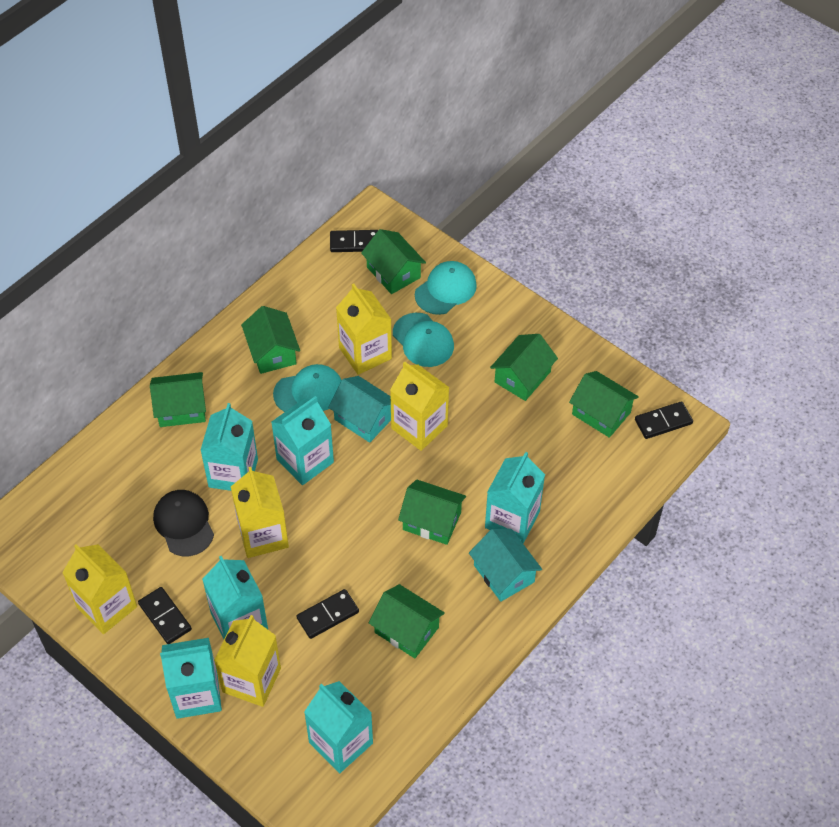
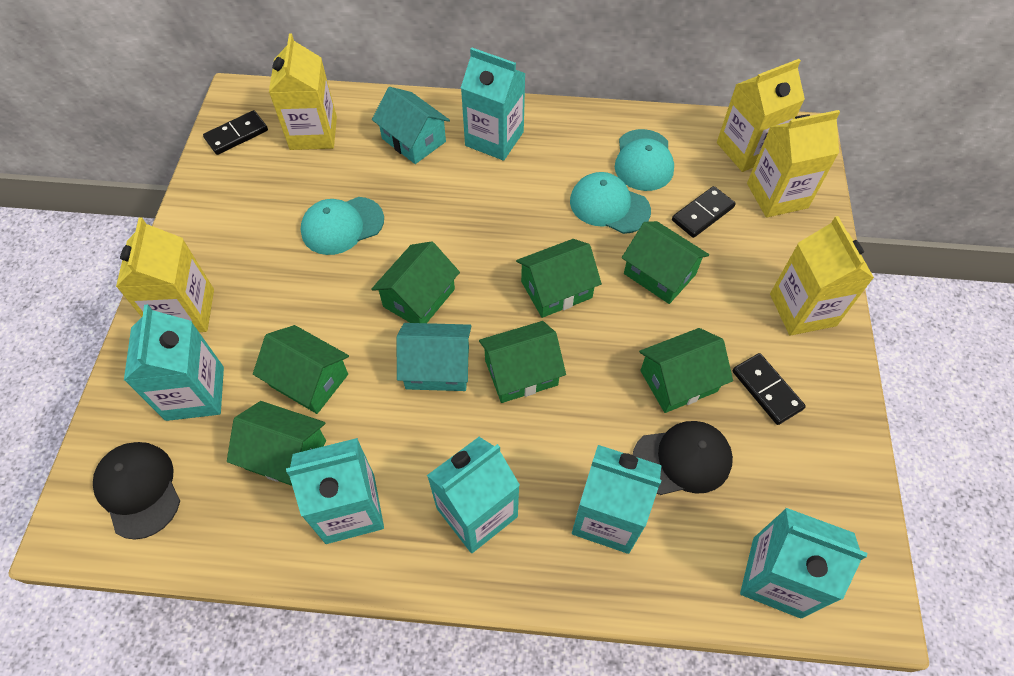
black cap: [153,490,214,556] = 1 -> [93,442,180,540] [633,421,733,495] = 2
black domino: [138,587,192,644] [297,589,359,639] [330,230,378,252] [635,401,693,439] = 4 -> [203,110,268,155] [672,186,736,238] [732,353,806,425] = 3

